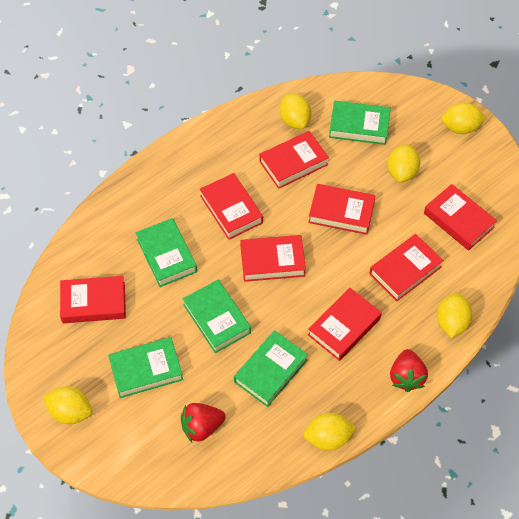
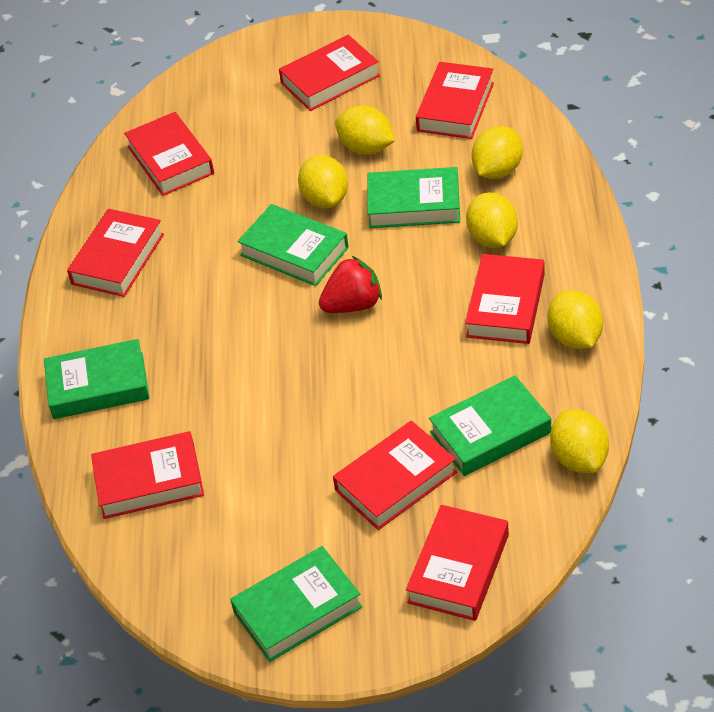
red strawberry: [181,403,226,442] [390,349,428,392] = 2 -> [319,256,382,313] = 1

